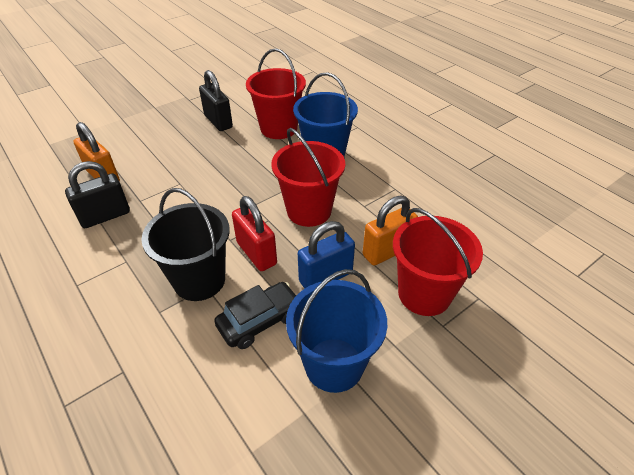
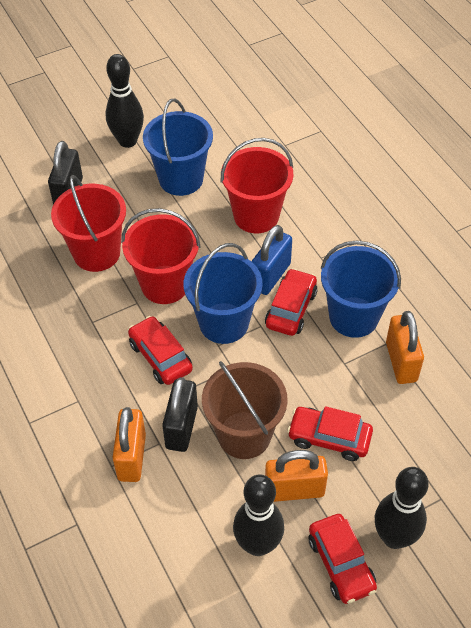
black bowling pin: none = 0 -> [105,54,144,148] [233,474,284,556] [375,467,429,549] = 3
black bucket: [141,188,230,301] = 1 -> none = 0
black car: [214,282,296,349] = 1 -> none = 0
blue bucket: [286,269,387,393] [293,73,358,157] = 2 -> [143,99,213,196] [184,243,263,344] [320,241,401,338] = 3
brown bucket: none = 0 -> [202,361,288,459] = 1
orange padlock: [74,122,120,182] [363,196,418,265] = 2 -> [112,407,146,482] [265,450,328,502] [386,311,424,384] = 3
red car: none = 0 -> [128,316,193,385] [265,268,318,336] [287,406,373,461] [309,514,377,604] = 4
red padlock: [232,196,277,271] = 1 -> none = 0

